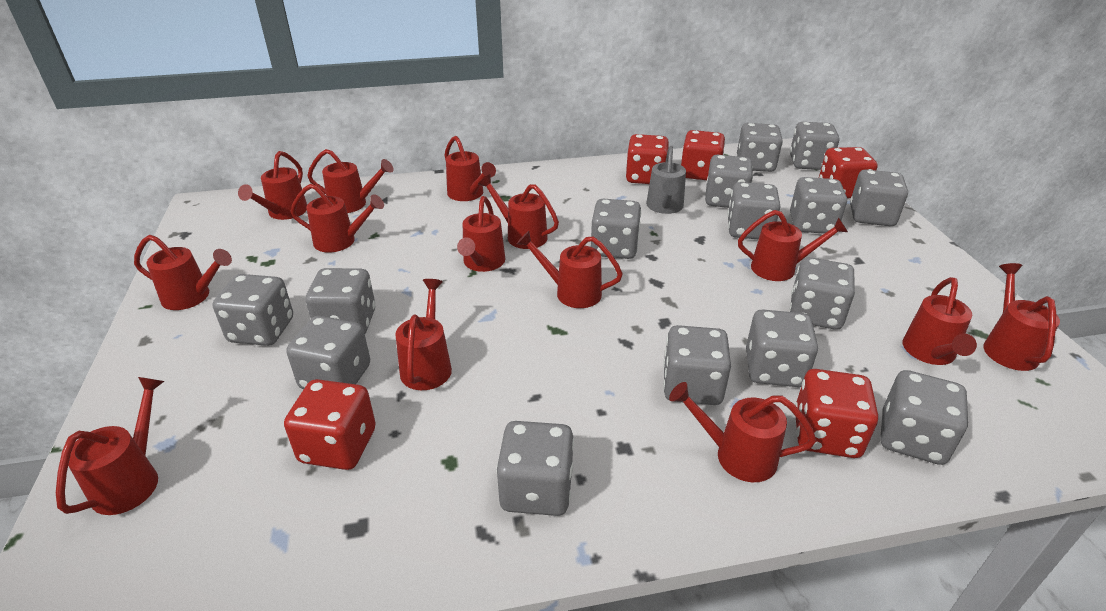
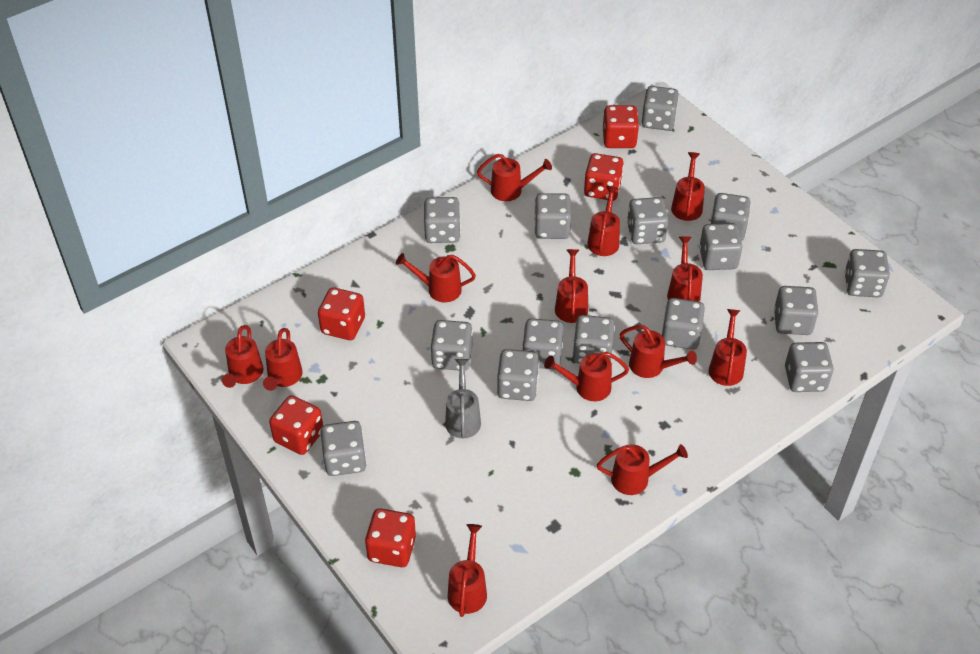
red watering can: [56,377,164,515] [134,235,232,310] [238,151,307,220] [290,184,384,253] [307,149,394,213] [395,279,452,390] [445,136,496,201] [457,196,505,272] [478,174,559,249] [517,231,623,308] [669,382,816,482] [738,210,848,281] [903,277,977,365] [983,263,1060,371] = 14 -> [222,325,264,388] [263,328,303,391] [396,253,476,302] [448,524,487,617] [477,154,552,201] [544,352,629,401] [555,249,588,323] [587,186,620,256] [597,444,688,495] [620,325,697,378] [667,237,703,302] [671,152,705,221] [709,309,747,386] = 13

